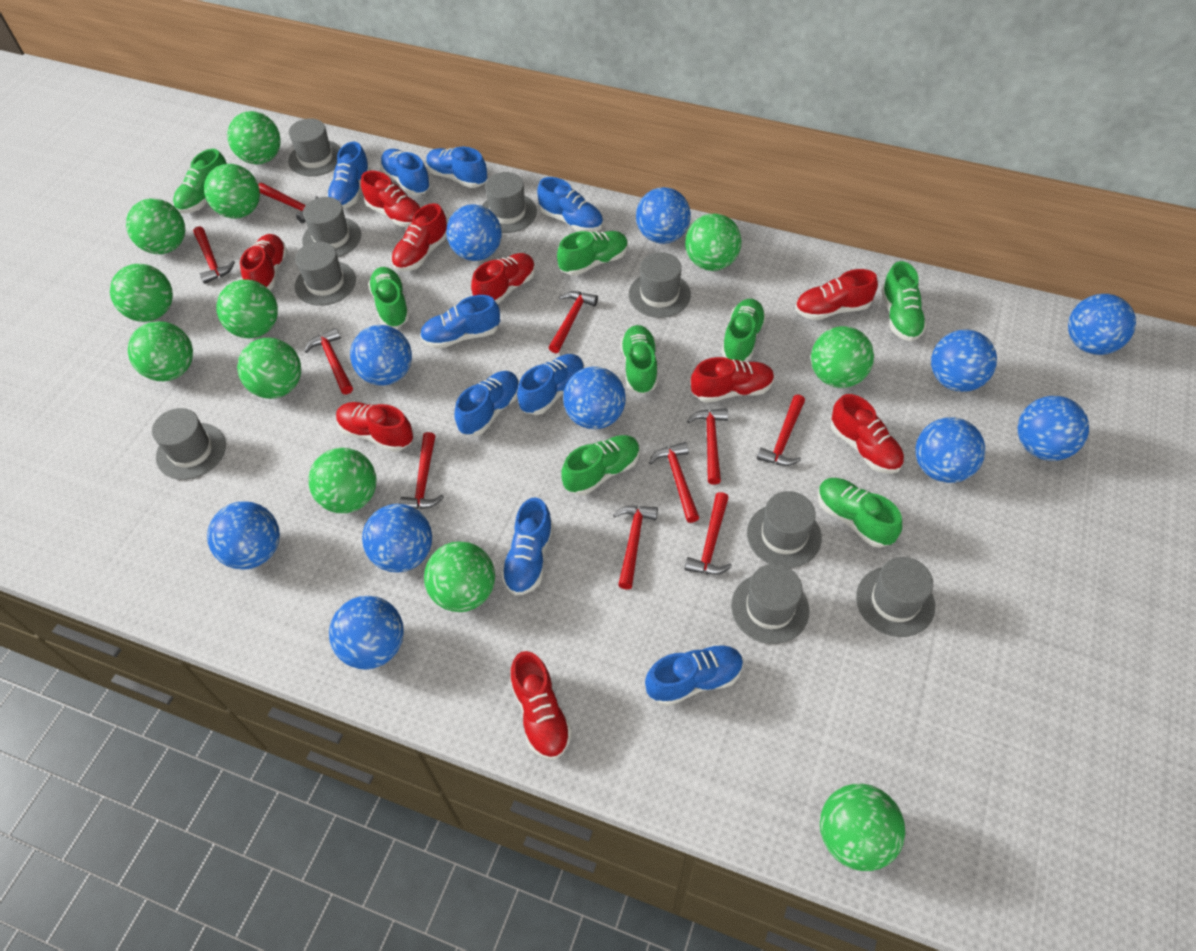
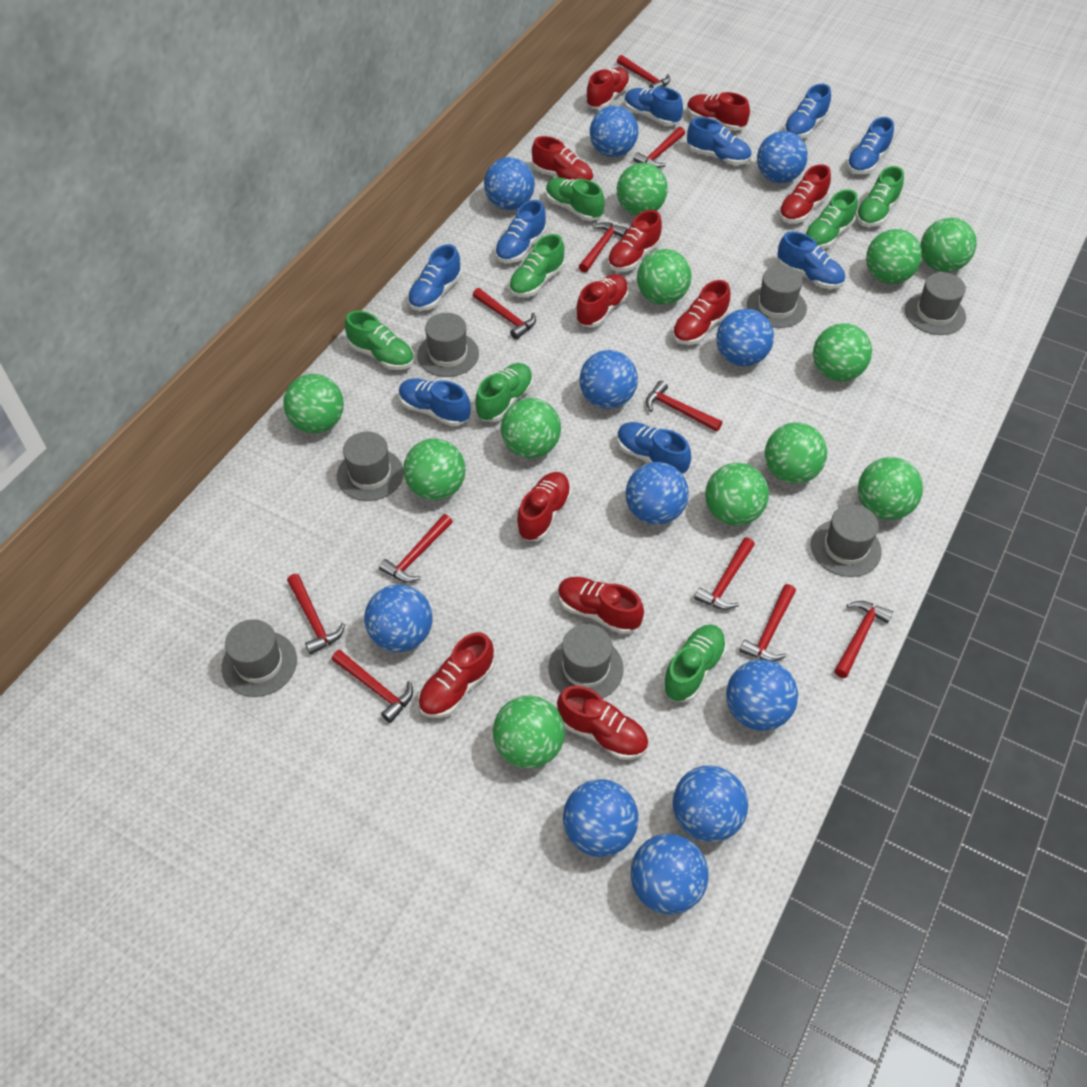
green shoe: [173,149,227,213] [368,267,410,328] [557,231,628,276] [562,435,640,495] [620,325,658,394] [722,299,766,362] [818,478,902,548] [881,261,927,341] = 8 -> [345,311,414,370] [475,363,533,422] [509,234,565,297] [546,178,605,221] [662,625,727,702] [804,189,858,249] [855,166,904,227] = 7
grey hat: [152,408,226,480] [288,118,341,176] [295,242,356,306] [302,197,361,257] [482,172,537,233] [629,252,691,318] [731,564,810,644] [747,491,822,568] [856,557,935,637] = 9 -> [221,619,297,697] [337,432,404,501] [417,313,479,377] [548,624,624,698] [747,266,807,328] [811,504,882,577] [905,272,966,335] = 7
red hammer: [193,226,235,284] [258,183,318,223] [304,328,353,394] [399,432,444,509] [549,291,598,353] [613,506,658,590] [649,442,699,523] [685,492,732,575] [687,408,728,485] [757,394,805,466] = 10 -> [287,574,345,655] [331,650,413,723] [379,514,453,583] [473,288,536,340] [579,222,628,273] [617,55,670,88] [633,127,685,168] [646,380,722,432] [694,538,755,610] [739,584,796,662] [834,601,893,678] = 11
red shoe: [240,234,287,290] [336,402,413,452] [361,171,422,227] [391,203,447,271] [471,253,535,304] [510,651,572,760] [691,357,774,403] [795,269,878,320] [831,394,904,474] = 9 -> [418,632,494,718] [516,472,572,541] [532,136,593,182] [557,686,648,760] [558,577,644,634] [575,274,629,327] [586,67,630,109] [607,210,662,271] [672,280,730,345] [687,92,750,131] [778,164,831,223] = 11

